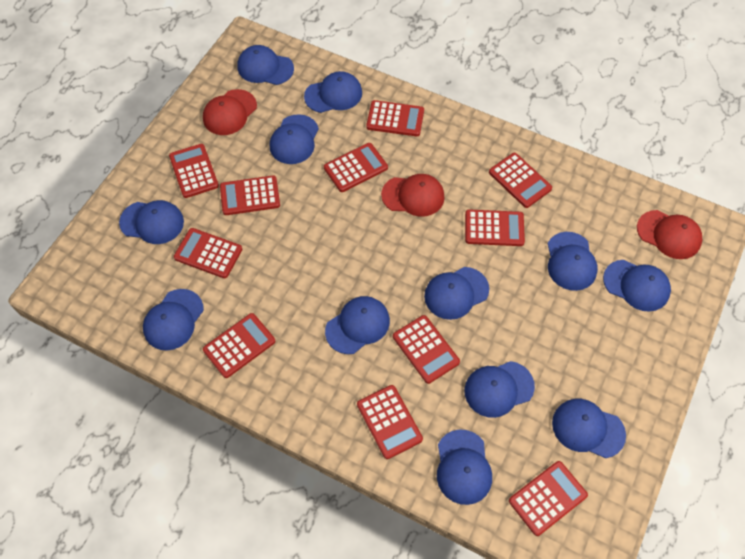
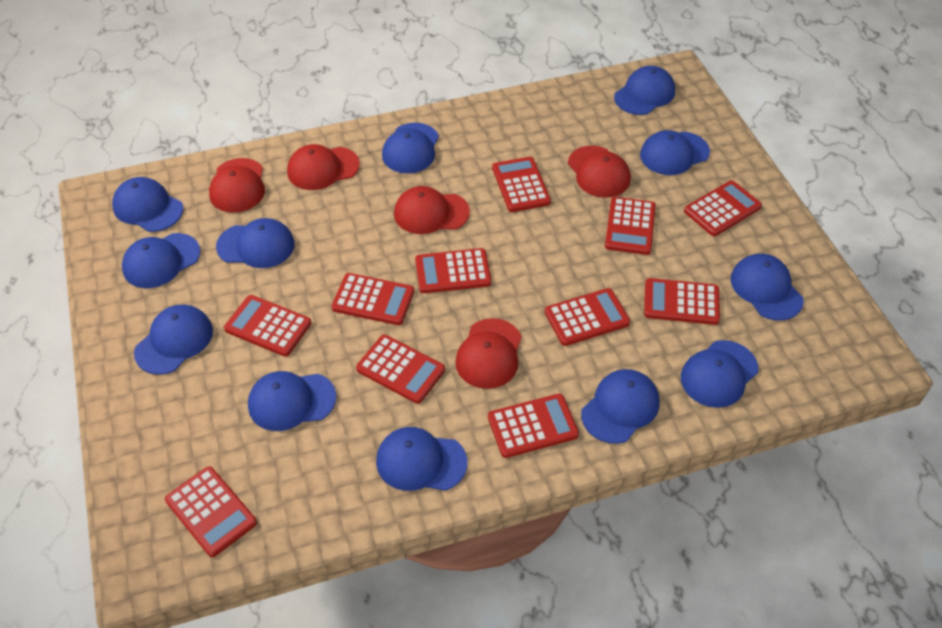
red cap: [203,89,257,135] [381,174,445,217] [637,210,703,259] = 3 -> [209,158,265,213] [287,144,360,190] [394,186,470,234] [455,318,522,389] [568,146,631,198] = 5

